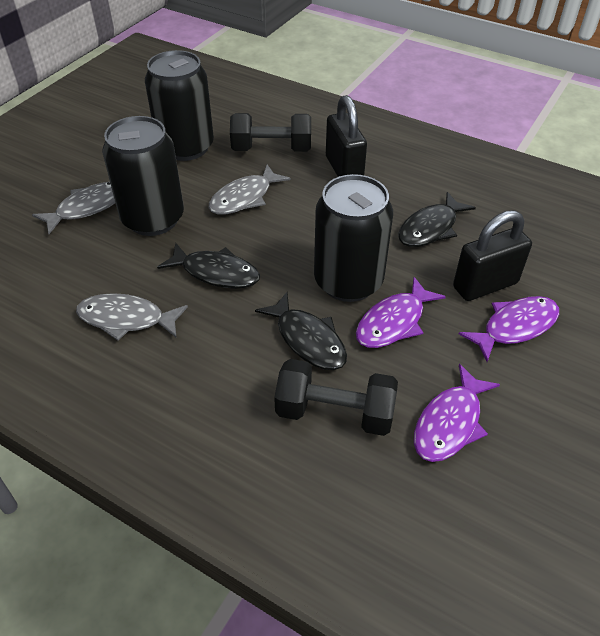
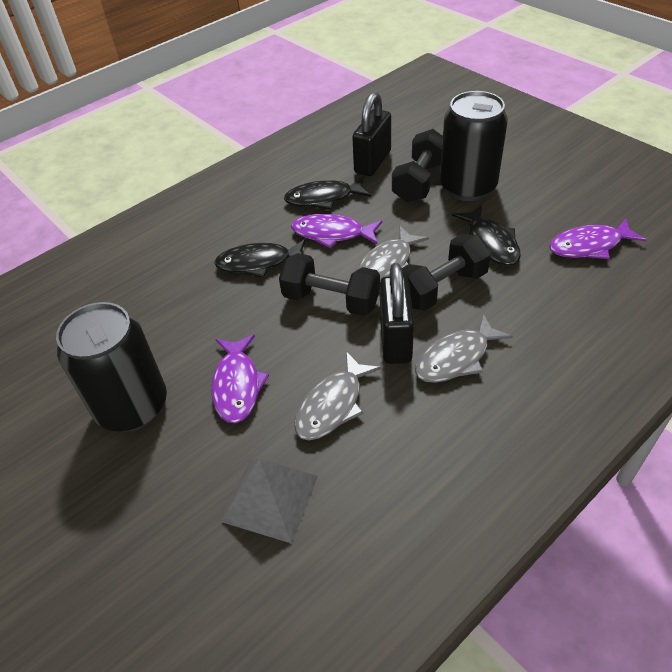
black can: [102,116,184,236] [145,50,214,161] [314,174,393,302] = 3 -> [56,302,167,432] [440,91,508,201] = 2
black dumbbell: [230,113,311,152] [274,359,398,436] = 2 -> [279,253,380,316] [392,129,443,203] [402,234,491,311] = 3
grey pyramid: none = 0 -> [221,458,318,544] = 1

